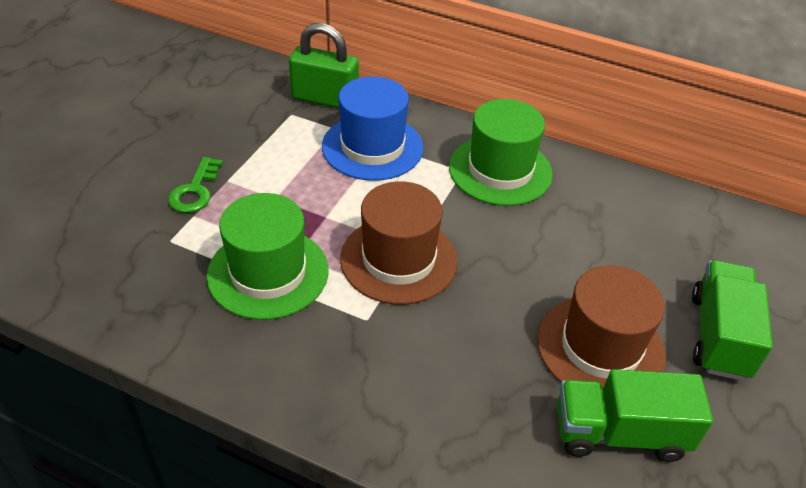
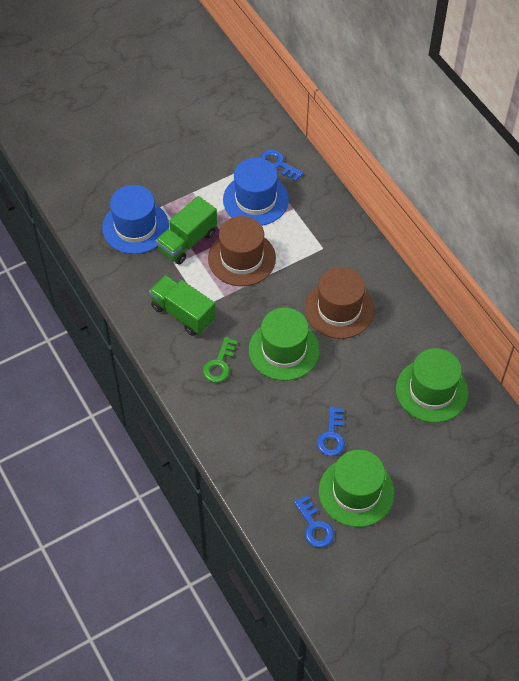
blue hat: [322,76,424,181] = 1 -> [102,185,169,254] [223,158,289,226] = 2
blue key: none = 0 -> [260,150,303,182] [294,495,334,548] [317,407,345,456] = 3
green hat: [207,193,328,320] [449,99,553,206] = 2 -> [249,308,320,381] [319,450,395,527] [396,348,469,423] = 3
green padlock: [289,23,359,108] = 1 -> none = 0

